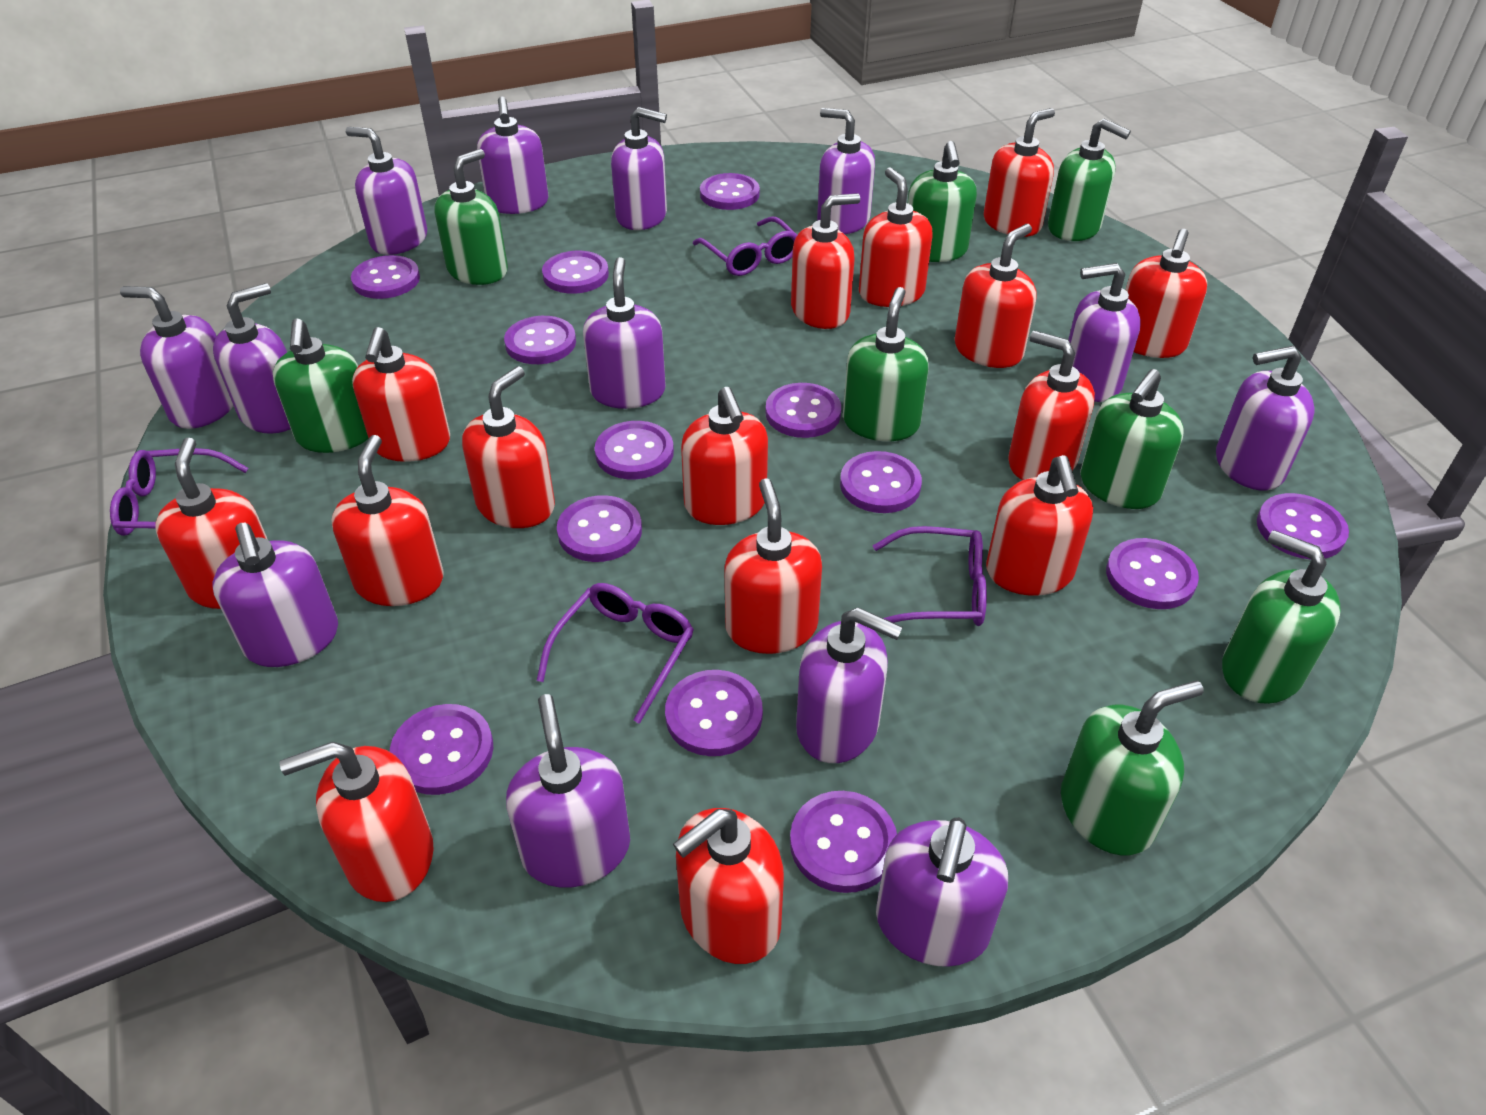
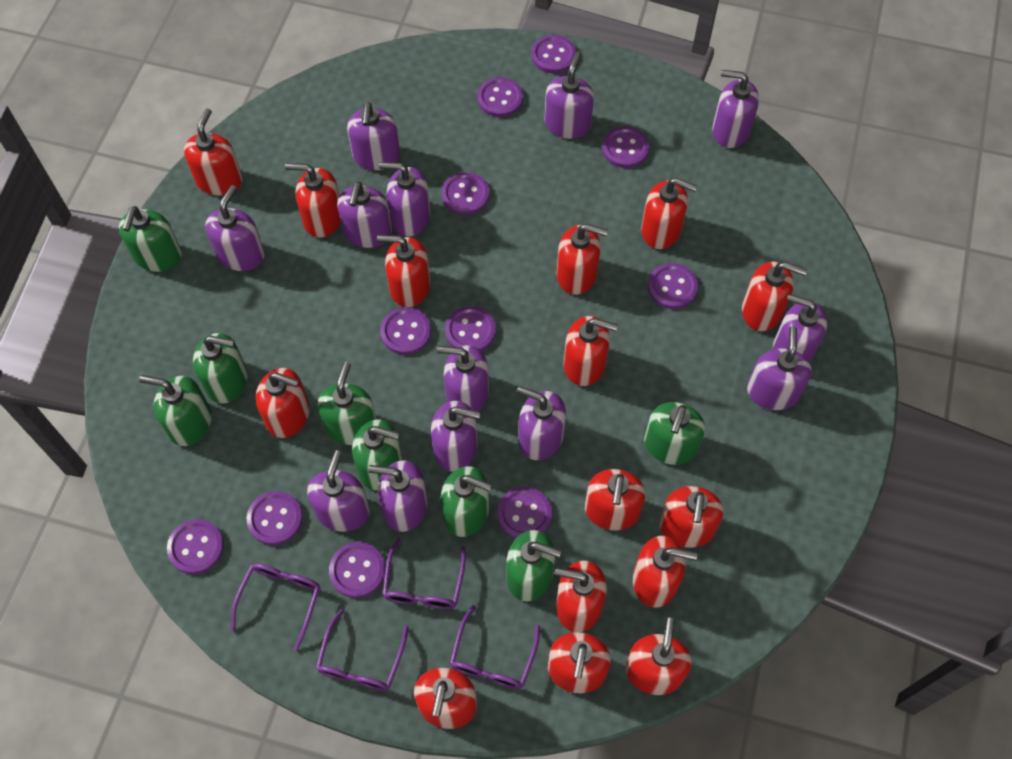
purple button: [351,255,420,299] [390,704,493,795] [504,316,576,364] [542,251,609,294] [557,495,642,562] [594,421,674,479] [665,670,763,756] [700,173,760,210] [766,383,841,438] [790,791,897,893] [840,451,922,513] [1106,538,1199,609] [1257,493,1349,560] = 13 -> [167,519,224,574] [247,491,303,545] [329,542,385,598] [380,307,431,355] [442,172,489,215] [445,306,496,351] [478,77,523,117] [497,487,552,539] [531,35,576,73] [602,127,649,168] [648,263,698,309] = 11

